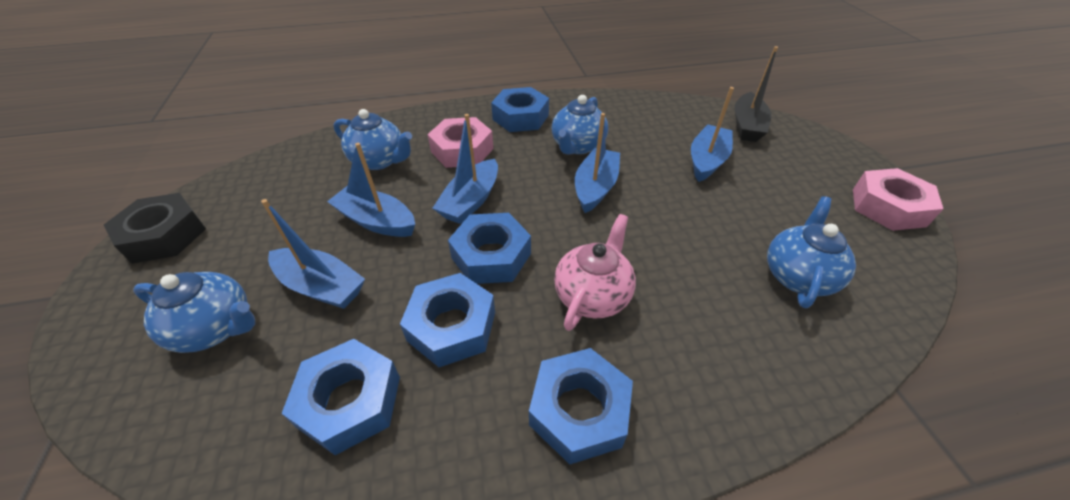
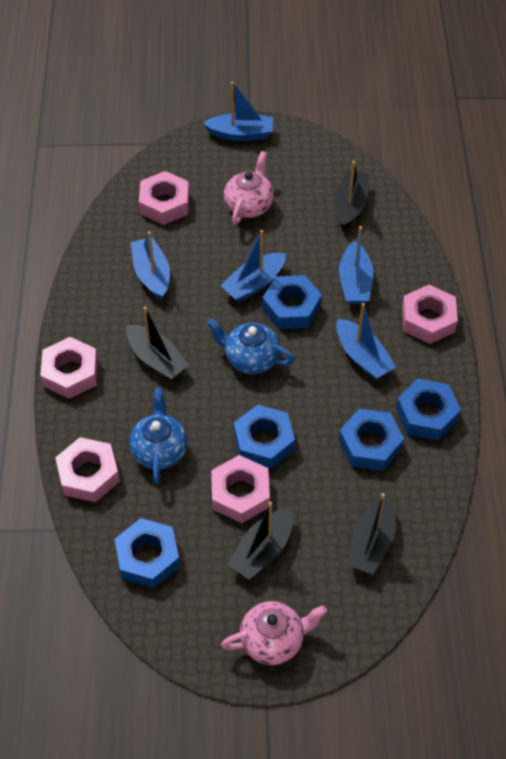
black boat: [734,46,778,142] = 1 -> [126,306,189,381] [228,502,294,579] [334,161,369,230] [347,493,396,575] = 4
black nut: [104,193,206,264] = 1 -> none = 0
blue teapot: [133,272,255,353] [334,109,412,170] [552,95,608,155] [767,196,856,308] = 4 -> [129,388,187,484] [207,319,295,374] = 2
pink nut: [427,117,494,168] [853,168,943,231] = 2 -> [40,337,98,399] [55,437,120,502] [139,171,189,225] [211,455,270,523] [402,285,458,344] = 5
pink teapot: [554,214,636,331] = 1 -> [221,601,327,665] [224,151,274,225] = 2

